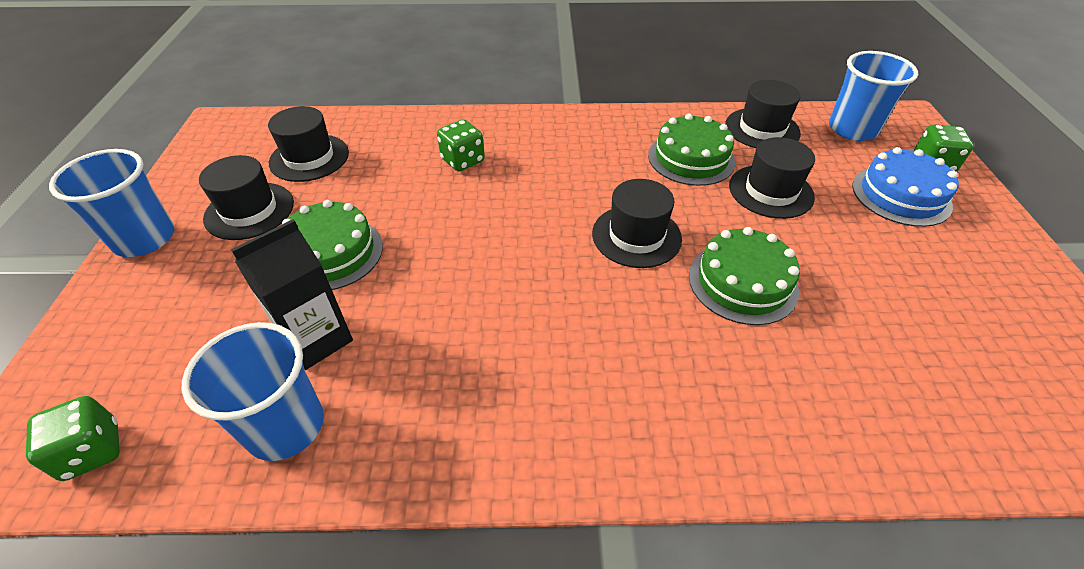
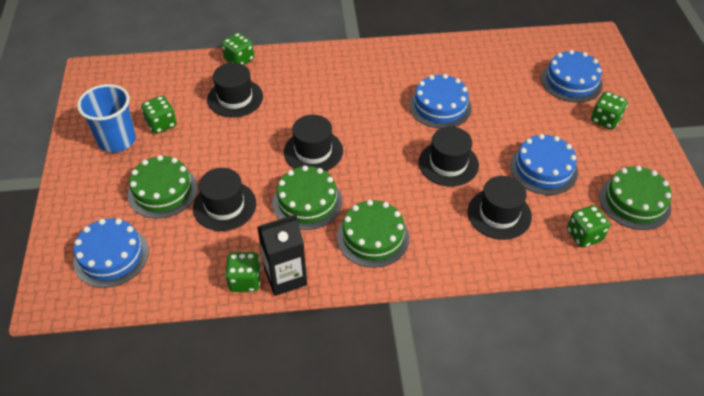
blue cake: [852,147,959,227] = 1 -> [73,218,149,288] [409,74,472,129] [510,134,578,195] [541,50,603,103] = 4
blue cup: [49,149,174,257] [182,322,324,461] [829,51,918,141] = 3 -> [77,84,136,153] = 1
green cake: [282,200,383,290] [648,114,736,186] [689,227,800,325] = 3 -> [128,155,198,219] [273,165,342,230] [337,200,409,268] [599,166,672,230] = 4
green dice: [26,396,120,481] [437,120,485,171] [914,124,974,172] = 3 -> [141,96,177,134] [221,33,254,65] [225,252,261,292] [567,205,610,248] [591,91,628,130] = 5

